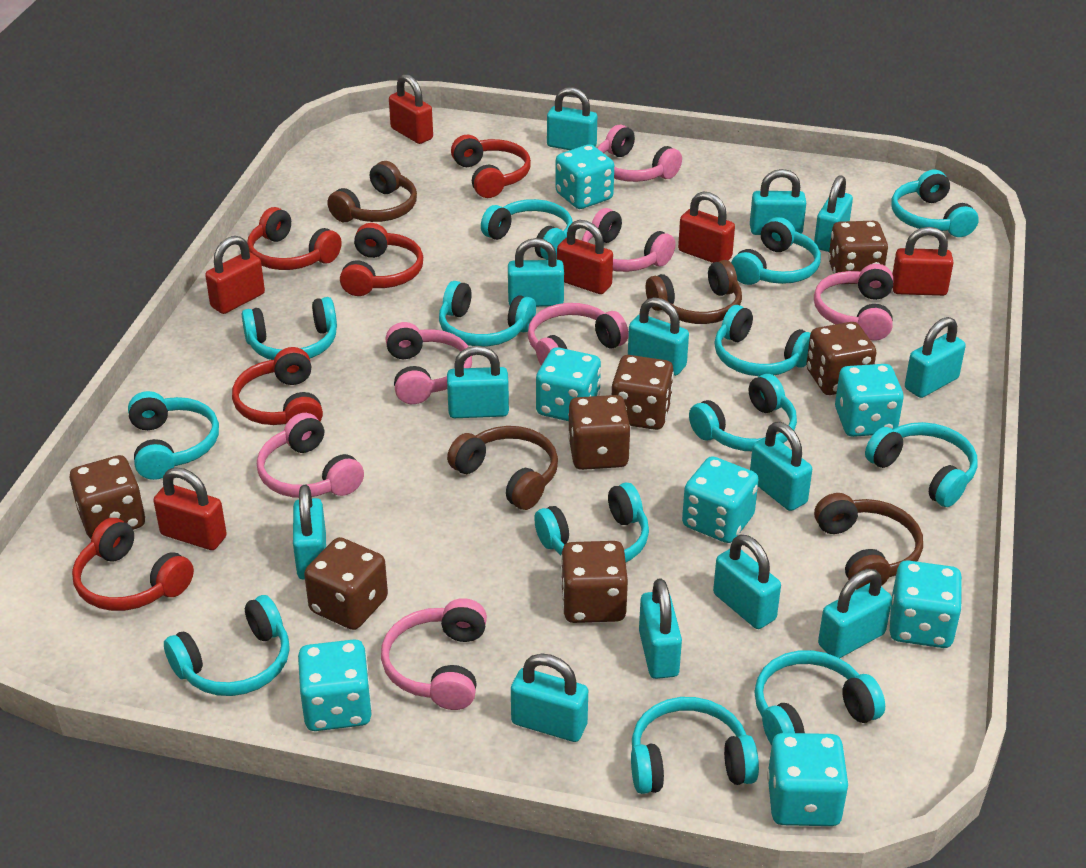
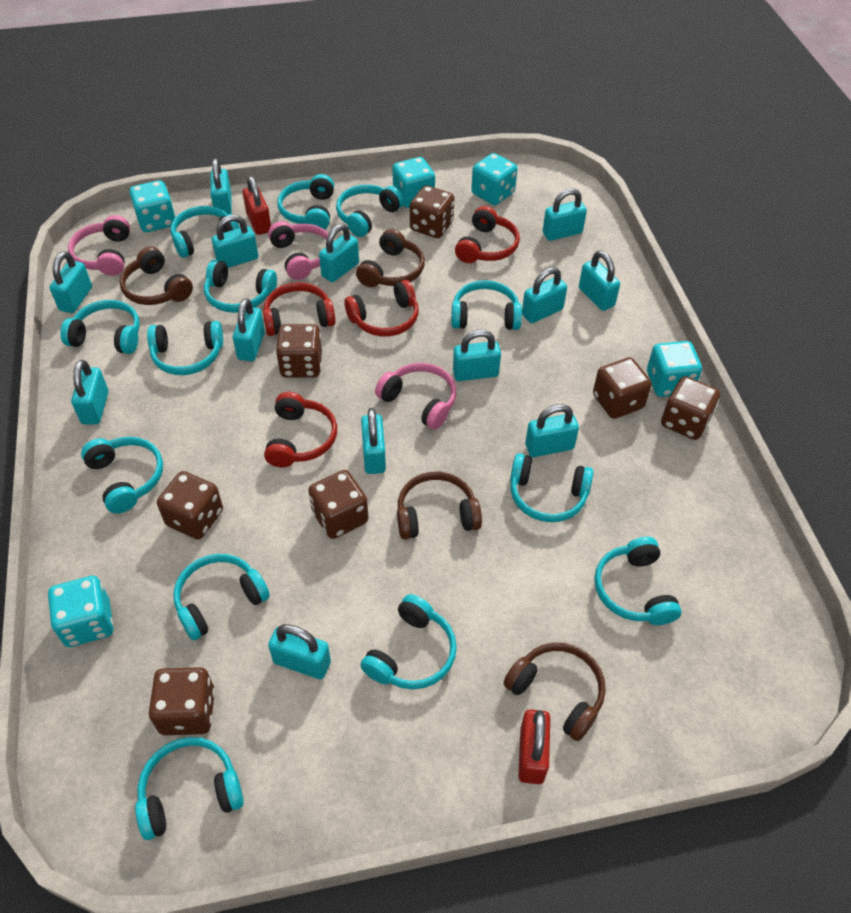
pink headphones: [257,413,364,498] [381,598,487,710] [385,322,472,404] [528,303,629,366] [582,208,676,272] [597,125,682,182] [814,264,893,341] = 7 -> [68,215,130,276] [268,221,328,280] [375,363,456,430] = 3
red headphones: [72,518,194,611] [232,347,323,425] [247,207,342,270] [340,223,423,296] [451,135,531,198] = 5 -> [263,282,336,336] [264,392,337,467] [344,280,419,337] [455,206,520,263] = 4
red padlock: [153,467,227,550] [205,236,265,314] [389,74,433,144] [557,220,613,294] [678,191,735,263] [893,227,954,296] = 6 -> [243,176,271,235] [518,710,550,784] = 2
turquoise dice: [298,639,372,731] [536,347,601,421] [555,144,614,209] [682,456,759,543] [767,733,849,826] [835,364,904,437] [890,560,962,648] = 7 -> [48,576,114,647] [129,180,176,232] [393,157,435,208] [471,153,517,205] [647,341,702,397] = 5

